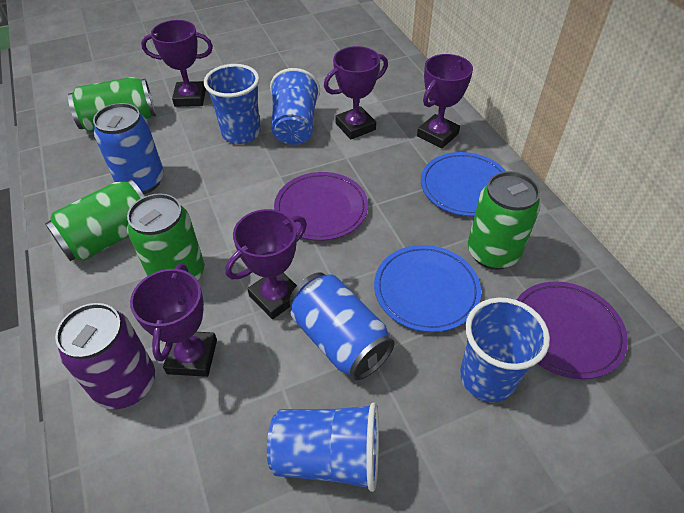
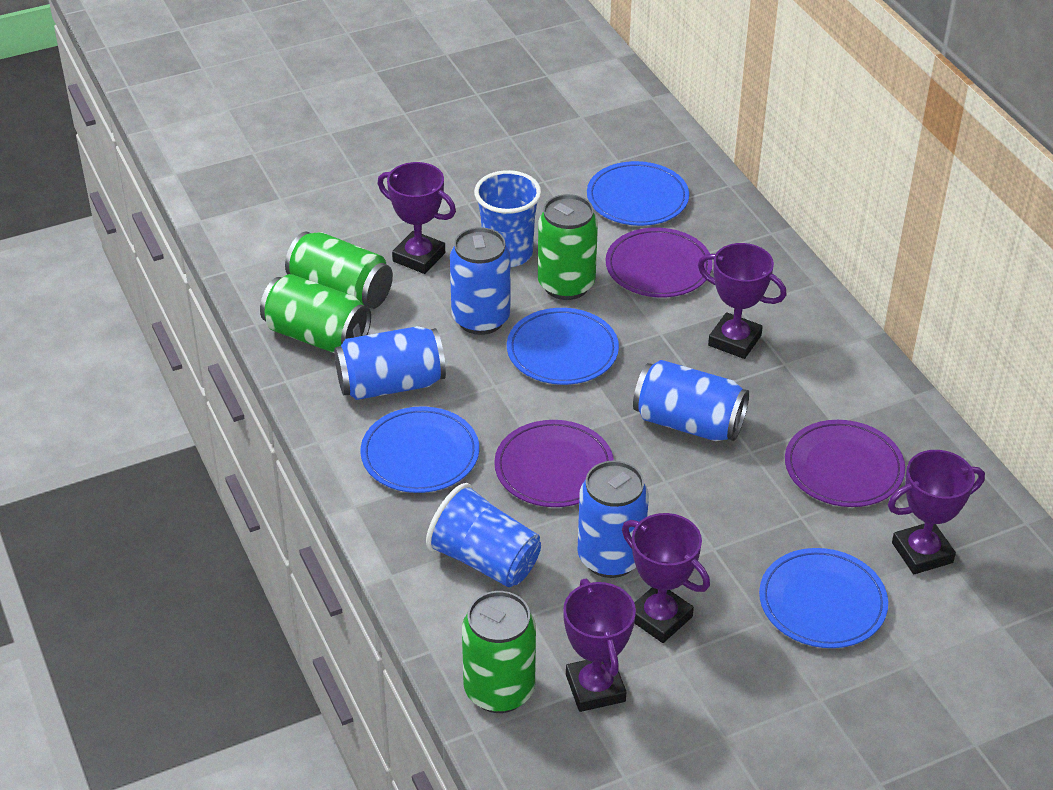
blue can: [93,103,164,194] [289,273,395,380] = 2 -> [334,326,446,400] [450,227,510,335] [577,461,649,578] [633,360,749,441] = 4
blue cup: [204,64,261,144] [267,402,379,492] [270,68,320,145] [460,297,550,402] = 4 -> [426,483,541,587] [474,170,541,267] = 2
blue plate: [374,245,481,332] [421,152,506,216] = 2 -> [361,406,479,493] [507,308,619,385] [587,161,689,226] [759,548,888,648] = 4
purple can: [55,303,155,409] = 1 -> none = 0
purple plate: [274,172,368,241] [517,281,628,379] = 2 -> [494,420,614,507] [606,228,713,297] [785,420,905,507] = 3

